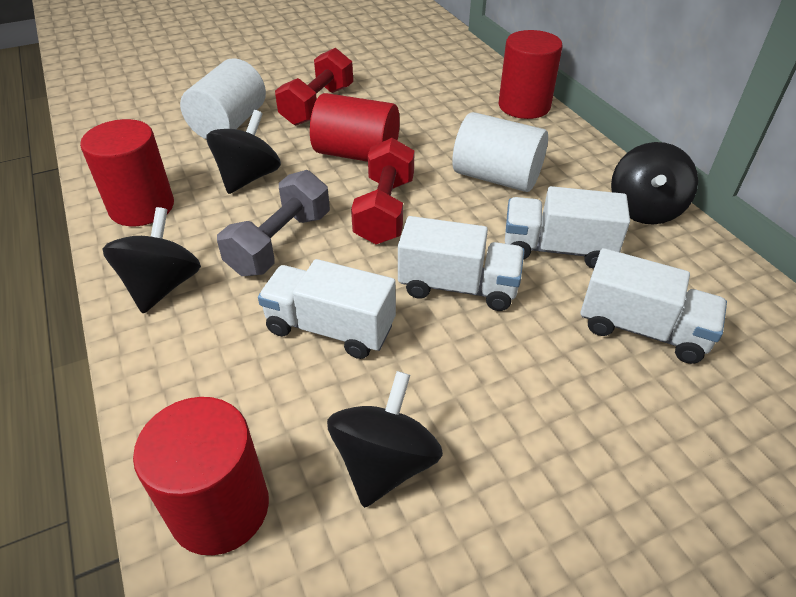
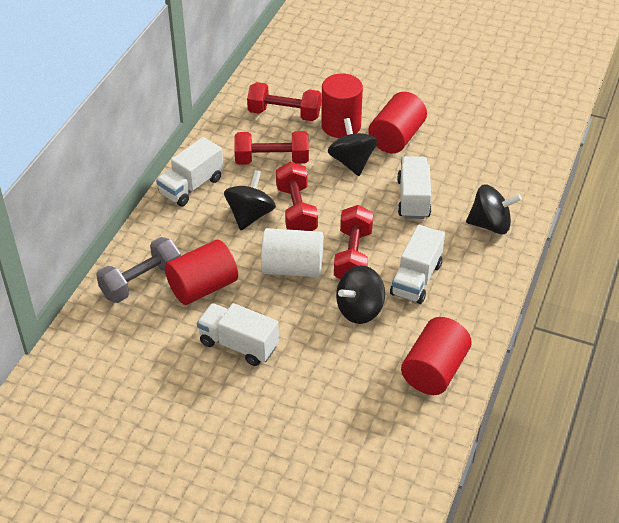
red dumbbell: [275,48,353,126] [351,138,415,244] = 2 -> [234,131,309,165] [247,82,321,121] [276,162,318,231] [334,205,373,279] = 4
white cylinder: [180,58,266,140] [452,112,548,192] = 2 -> [261,228,324,277] = 1

